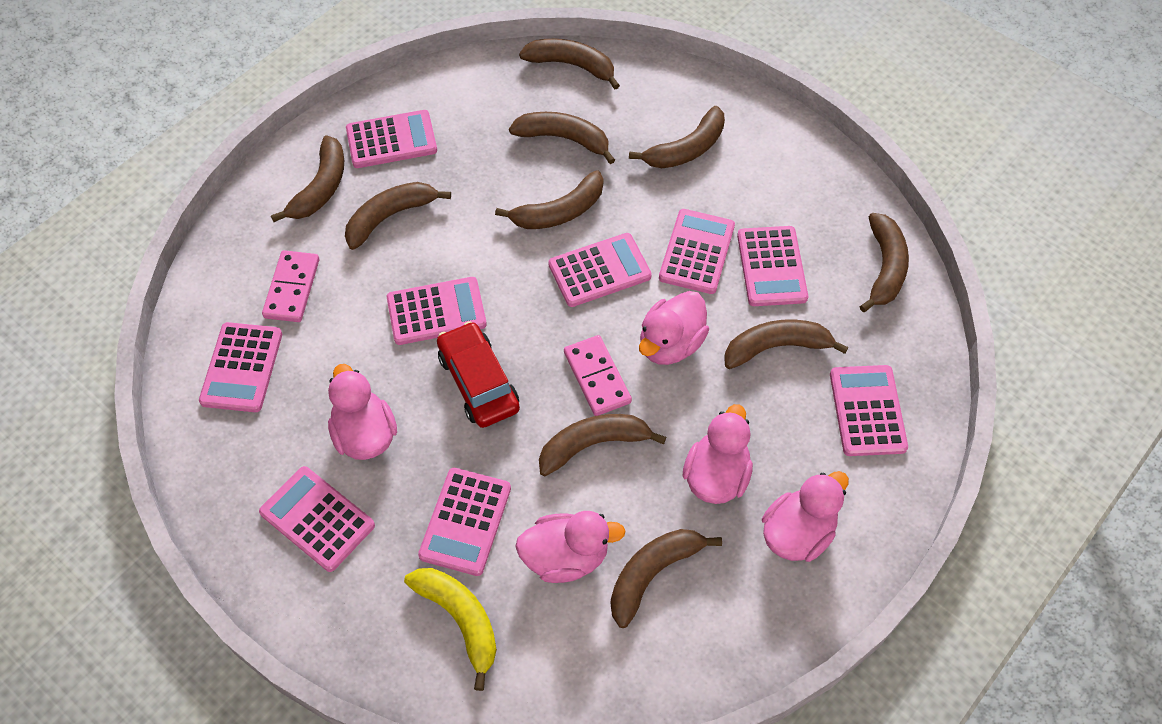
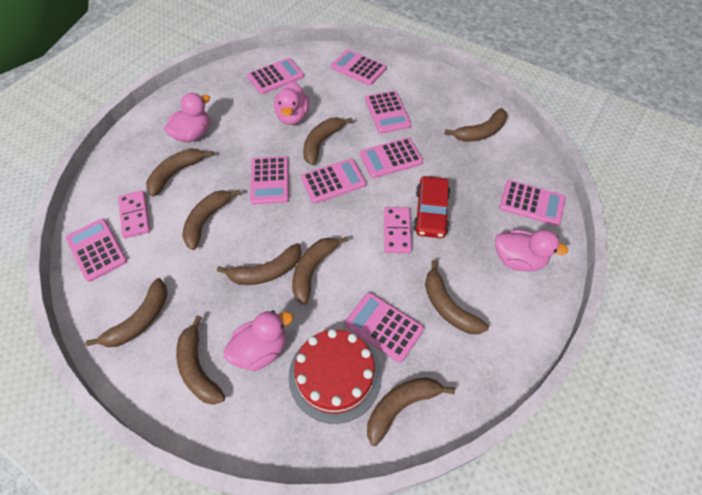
pink duck: [328,364,397,460] [515,511,626,583] [639,291,709,365] [683,404,753,504] [762,471,849,562] = 5 -> [164,93,210,142] [223,310,293,371] [274,82,309,125] [495,229,568,272] = 4
red cake: none = 0 -> [289,329,382,424] = 1
yellow banana: [404,568,497,691] = 1 -> none = 0

